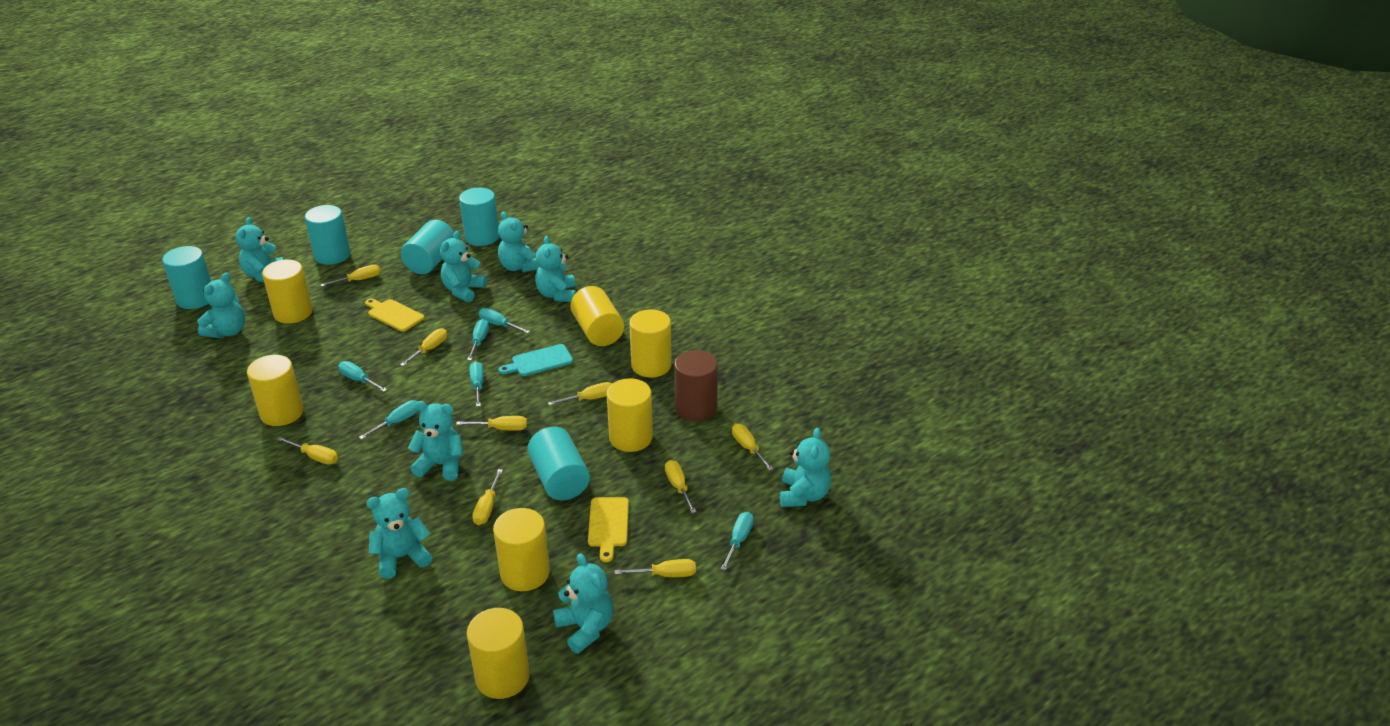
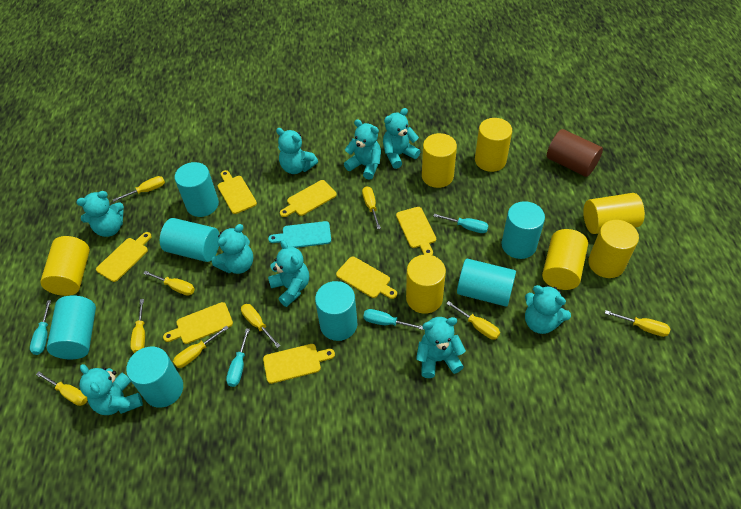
turquoise cylinder: [162,246,211,309] [305,205,350,265] [401,220,454,274] [459,188,499,246] [527,427,590,501] = 5 -> [47,295,96,359] [126,347,183,408] [160,218,220,262] [175,162,219,217] [315,281,357,341] [457,259,516,307] [501,201,545,259] = 7
turquoise screwdriver: [338,361,387,392] [359,400,418,440] [467,319,489,361] [470,361,484,407] [479,308,530,333] [721,512,754,570] = 6 -> [30,300,51,355] [226,328,250,387] [363,309,424,330] [434,214,489,233] = 4
yellow cutting board: [365,299,424,332] [588,497,629,562] = 2 -> [96,232,152,282] [163,302,233,344] [218,170,257,214] [263,344,335,384] [280,180,337,217] [336,256,397,299] [396,207,436,255] = 7

